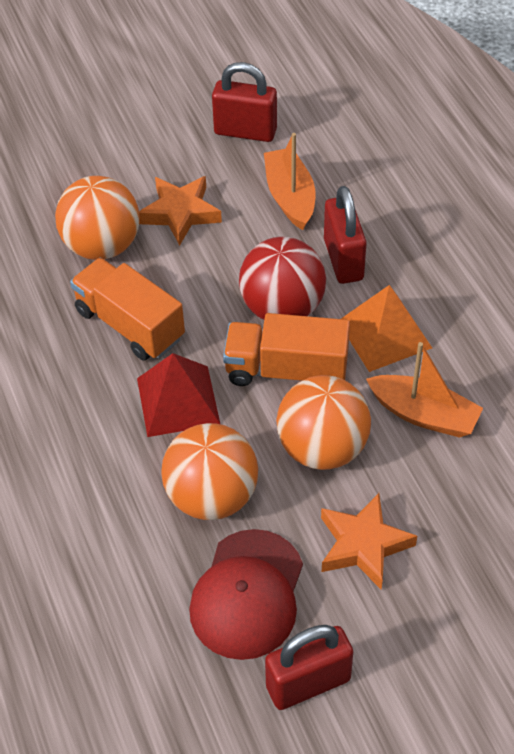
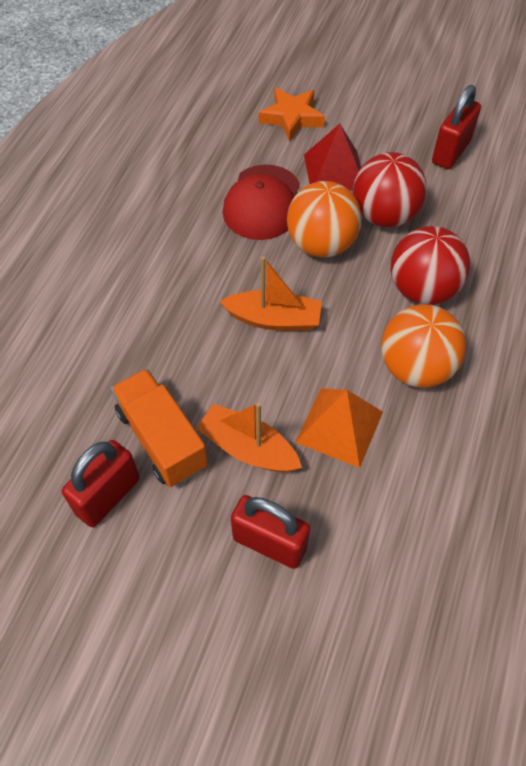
orange ball: [55,176,140,260] [162,423,258,520] [276,375,371,470] = 3 -> [287,181,362,257] [381,304,466,388] = 2
orange star: [139,176,222,246] [321,493,417,590] = 2 -> [259,88,325,142] = 1
orange truck: [70,258,185,361] [223,313,350,386] = 2 -> [111,369,208,487] = 1
red ball: [239,237,326,320] = 1 -> [353,152,427,227] [391,226,470,305] = 2

